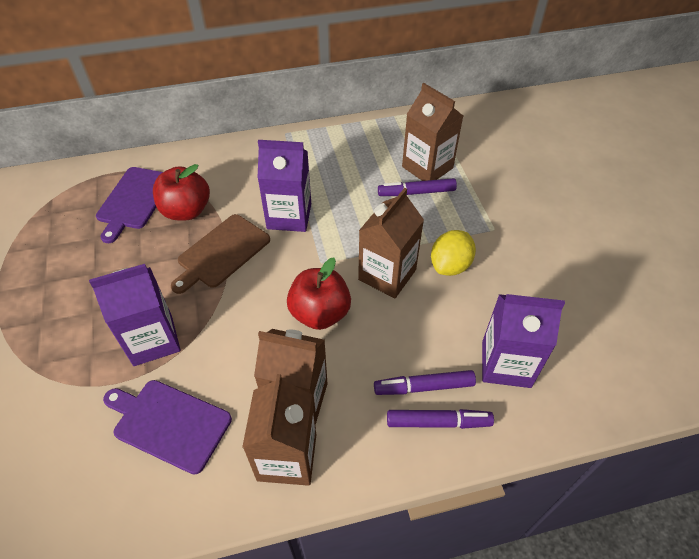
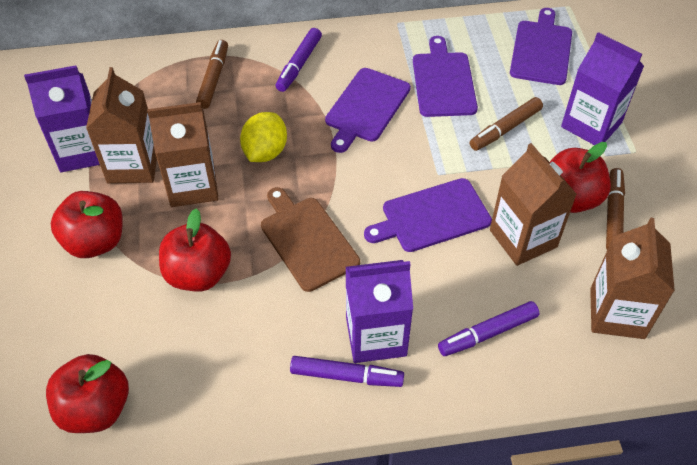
brown marker: none = 0 -> [196,40,228,109] [470,97,543,151] [606,168,625,250] = 3
purple cutting board: [96,167,163,243] [103,380,232,475] = 2 -> [325,68,411,153] [364,178,492,252] [413,36,478,117] [510,8,572,85] = 4
red apple: [153,164,210,220] [287,258,351,330] = 2 -> [46,354,129,433] [51,191,123,258] [159,208,231,291] [550,142,611,213] = 4

